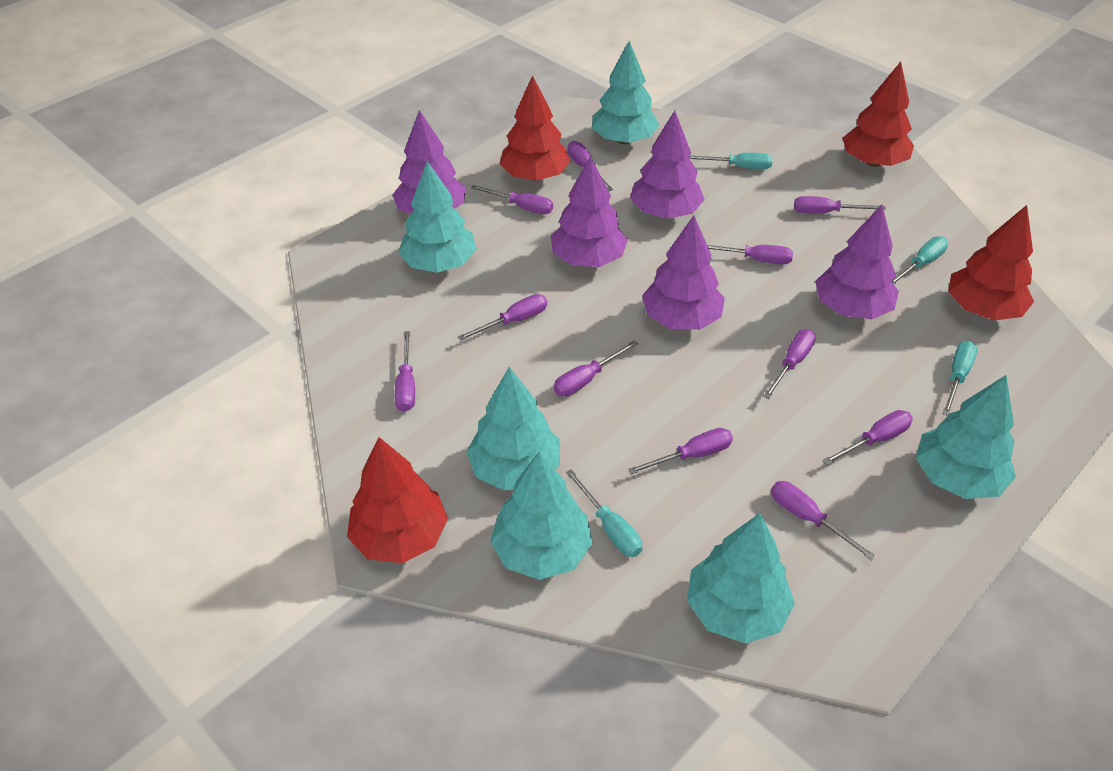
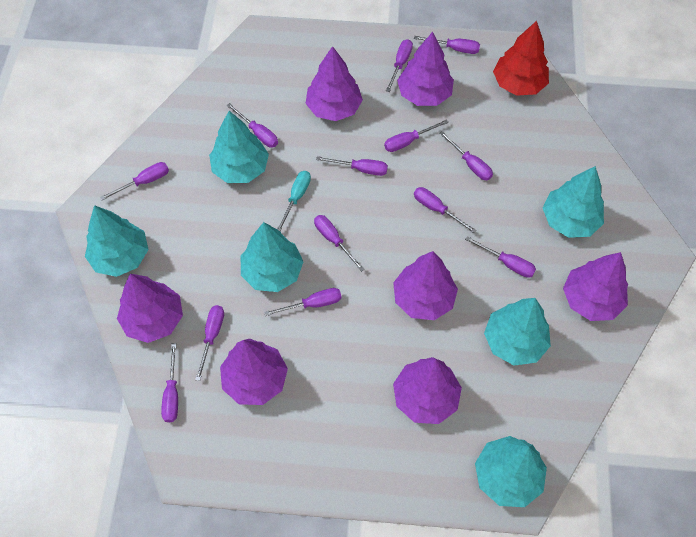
purple screwdriver: [395,331,415,412] [458,294,547,341] [471,185,553,214] [554,340,638,397] [568,141,613,191] [628,428,733,474] [707,245,793,264] [763,329,816,399] [771,481,876,561] [794,196,886,214] [822,410,913,465] = 11 -> [100,162,169,200] [161,343,178,422] [195,305,224,381] [227,103,278,148] [264,288,341,316] [314,215,365,272] [316,156,388,176] [384,119,449,152] [386,39,413,92] [414,36,480,54] [414,187,477,233] [439,131,493,180] [465,236,536,278] = 13
purple tree: [393,110,466,214] [551,156,628,267] [630,110,704,219] [642,215,725,330] [815,204,899,319] = 5 -> [117,274,183,343] [220,339,288,405] [305,46,363,121] [393,251,458,320] [393,357,462,424] [397,32,454,106] [563,252,628,321] = 7
red tree: [347,437,448,563] [499,75,571,181] [843,62,914,167] [948,205,1034,320] = 4 -> [493,21,549,96] = 1
turquoise screwdriver: [566,469,642,557] [688,153,773,169] [891,237,948,285] [942,341,978,416] = 4 -> [277,171,311,231] = 1

